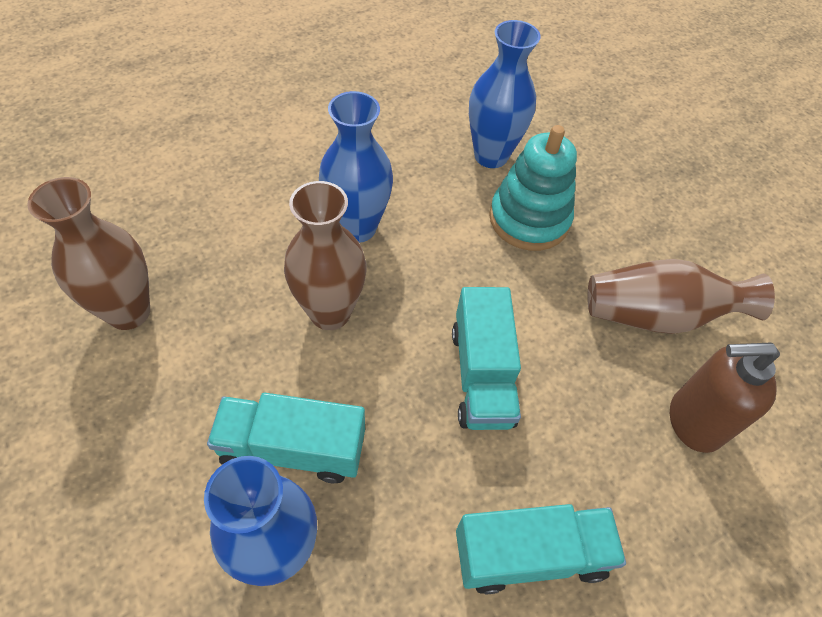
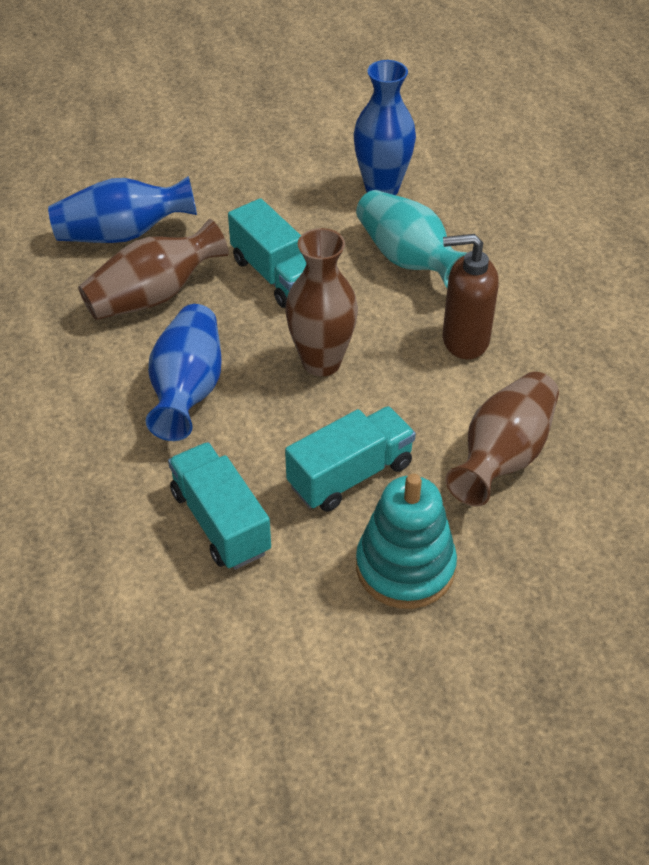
turquoise vase: none = 0 -> [356,190,467,288] = 1

